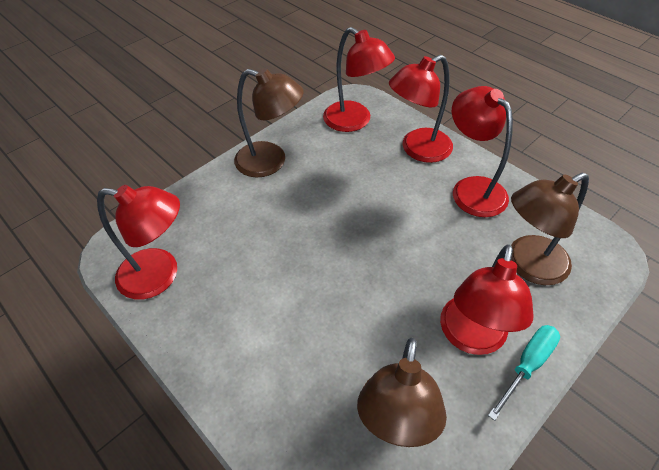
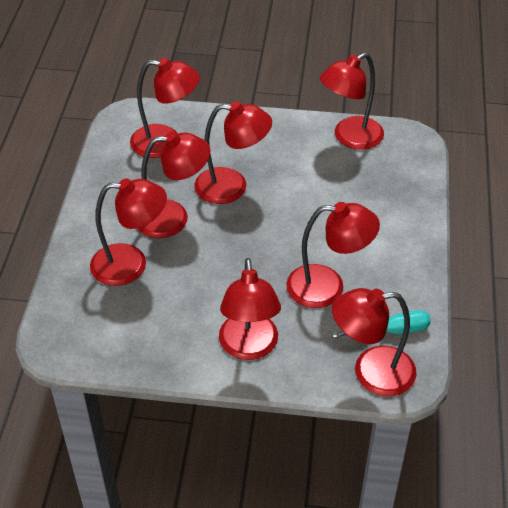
brown lamp: [234,68,304,177] [357,338,447,447] [511,173,589,285] = 3 -> none = 0
red lamp: [97,185,180,300] [323,27,395,132] [389,55,453,163] [440,244,534,355] [452,86,513,217] = 5 -> [90,178,167,286] [130,58,200,158] [137,132,210,238] [194,101,272,204] [219,258,281,360] [286,202,380,308] [320,53,384,150] [332,288,417,396] = 8

